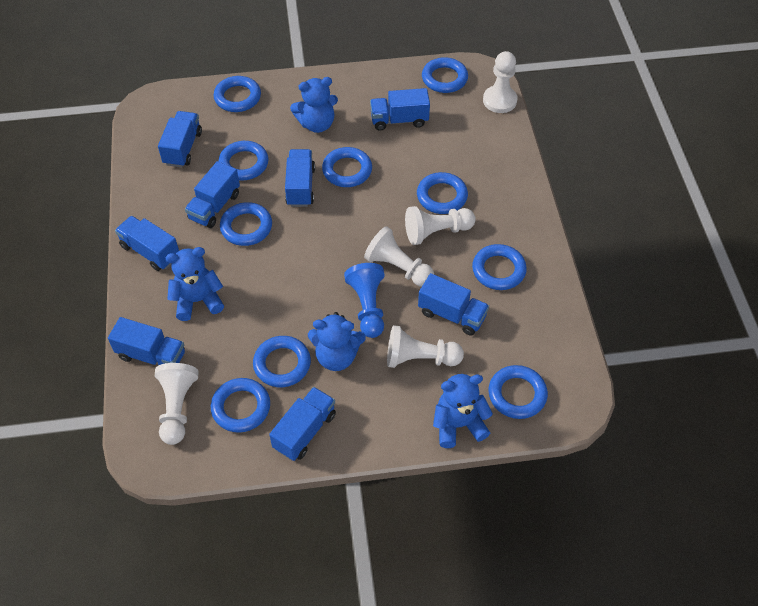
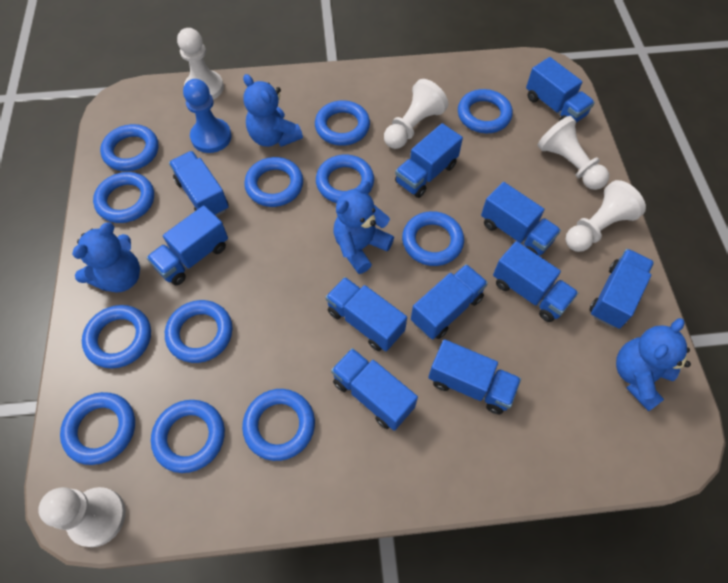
blue ring: [211,378,270,433] [214,76,261,112] [219,141,268,181] [220,202,272,246] [253,336,311,387] [322,147,372,187] [417,172,468,214] [422,57,468,93] [472,244,527,290] [488,365,548,419] = 10 -> [60,392,135,465] [82,305,151,369] [93,172,154,223] [100,124,159,171] [151,400,225,473] [165,300,232,363] [242,389,315,461] [244,157,303,207] [315,100,370,146] [316,155,374,203] [402,211,464,266] [458,89,513,133] = 12
blue truck: [108,317,185,365] [115,216,179,271] [158,111,202,167] [185,161,240,228] [269,387,336,461] [285,149,315,207] [370,88,430,131] [418,273,489,336] = 8 -> [146,205,228,285] [169,151,229,217] [325,277,407,351] [331,348,418,431] [395,123,463,198] [411,264,488,339] [428,339,521,414] [481,182,561,256] [493,241,578,322] [526,57,595,123] [589,249,654,329] = 11

